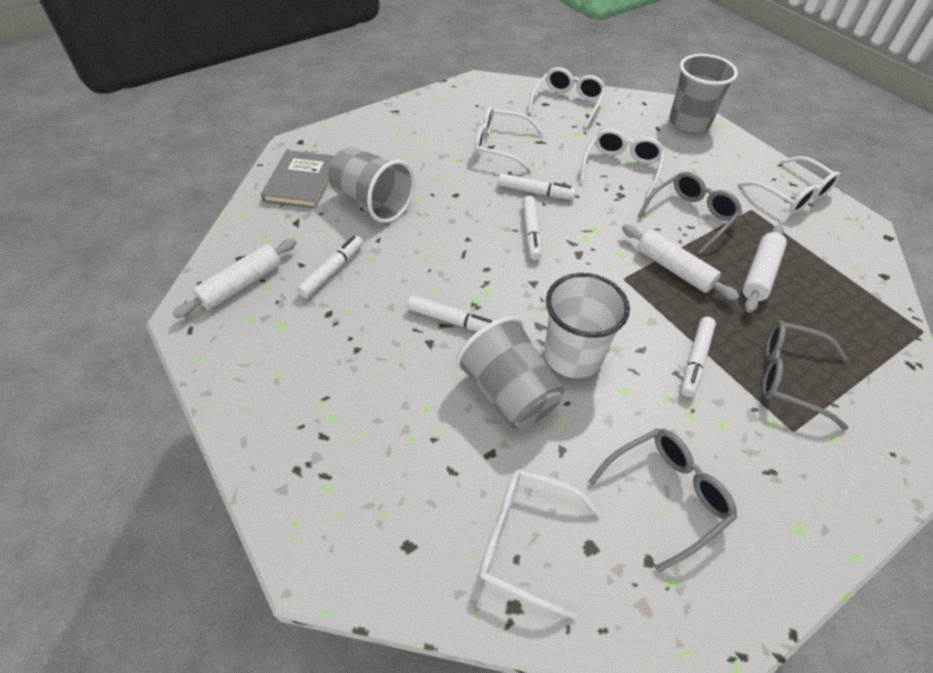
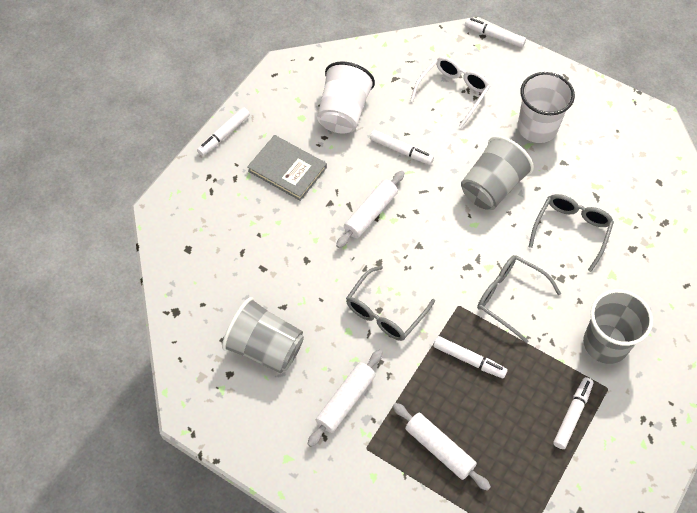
white cup: [544,273,630,378] = 1 -> [317,61,375,134] [518,72,575,143] = 2
white glasses: [474,106,544,172] [479,469,601,619] [528,67,607,129] [579,129,665,199] [739,156,841,214] = 5 -> [410,57,490,128] = 1

